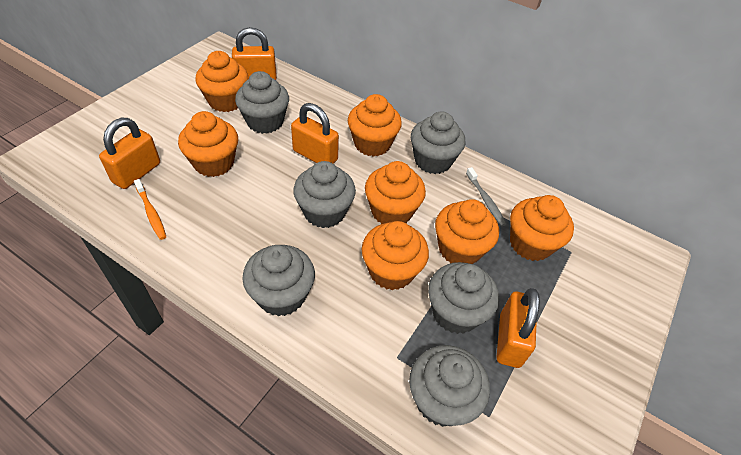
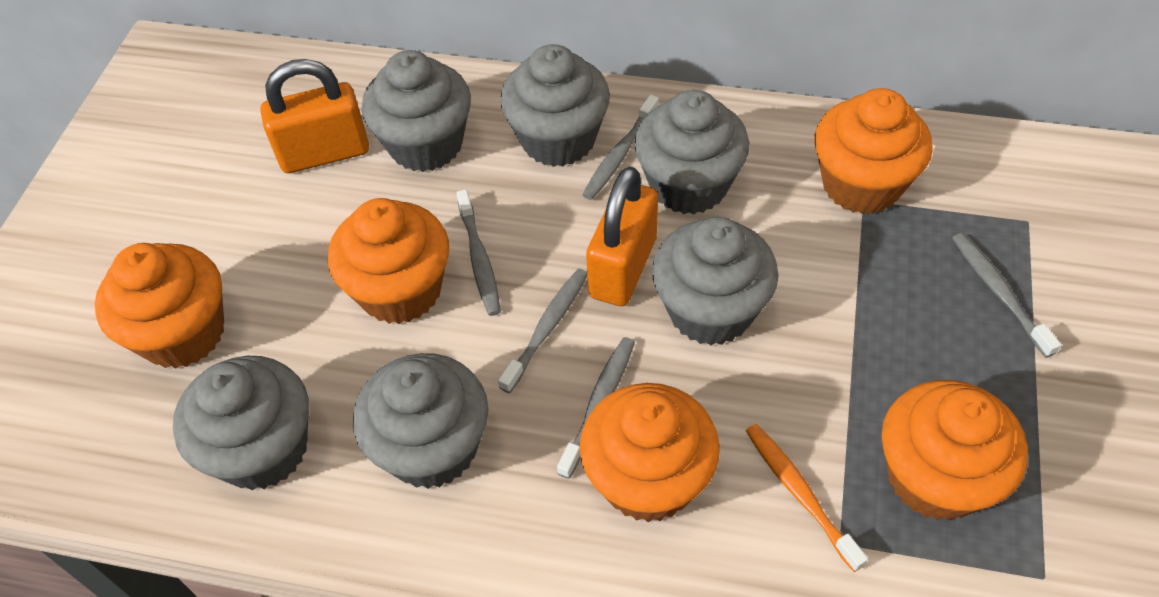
grey toothbrush: [466,167,506,226] = 1 -> [456,190,501,316] [498,269,587,393] [557,337,635,479] [582,95,659,200] [952,233,1061,358] = 5
orange cupcake: [178,111,238,177] [196,51,248,112] [348,94,402,157] [362,221,429,290] [365,161,426,224] [435,199,499,264] [510,195,574,261] = 7 -> [95,243,224,369] [328,198,449,324] [579,383,720,522] [815,88,933,214] [882,380,1028,521] = 5
orange padlock: [99,118,160,189] [232,27,277,80] [291,103,339,164] [497,288,540,368] = 4 -> [260,59,369,173] [586,166,658,306] = 2

